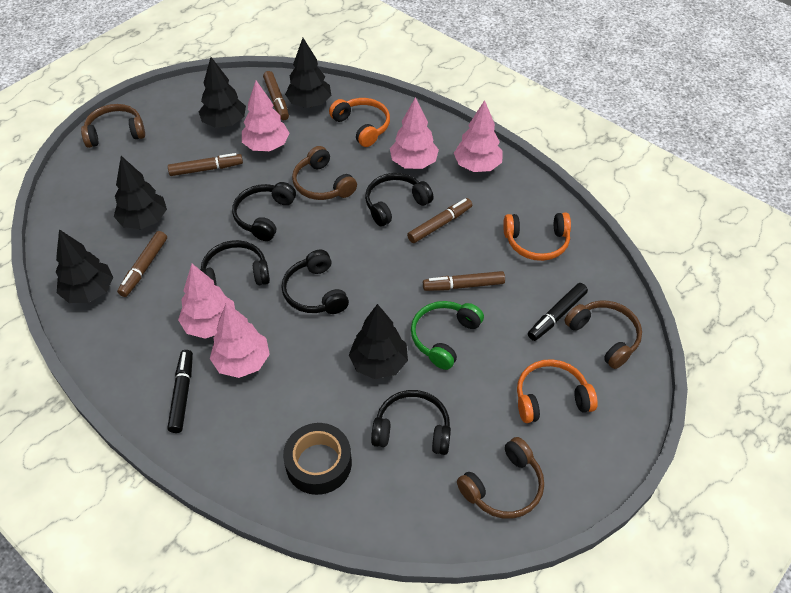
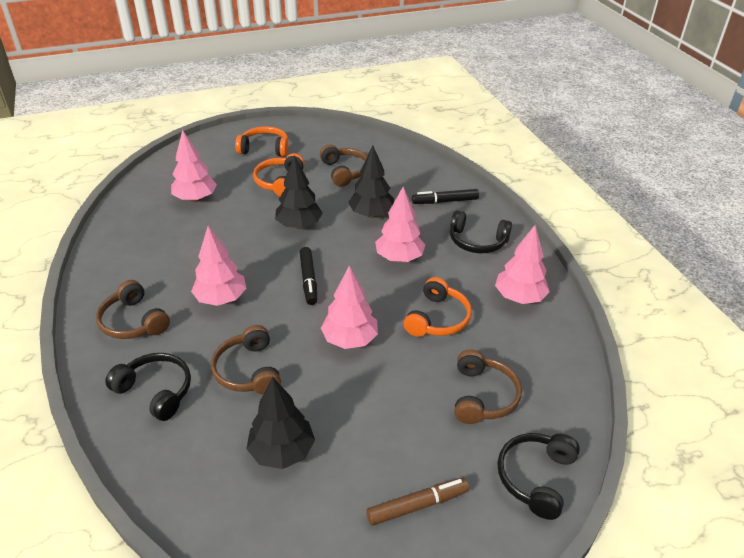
black headphones: [200,240,270,286] [232,182,296,241] [282,250,349,314] [365,173,434,226] [371,390,451,455] = 5 -> [105,353,191,421] [450,210,512,253] [498,433,580,520] = 3
black tape: [283,423,352,495] = 1 -> none = 0
black tree: [55,229,113,303] [114,156,167,229] [199,57,246,128] [285,38,331,108] [349,304,408,379] = 5 -> [247,377,315,469] [275,155,323,229] [348,145,394,218] = 3
brown marker: [117,231,167,297] [168,153,243,176] [263,71,289,120] [407,198,472,243] [423,271,505,291] = 5 -> [366,478,469,526] = 1
green headphones: [411,301,484,370] = 1 -> none = 0

